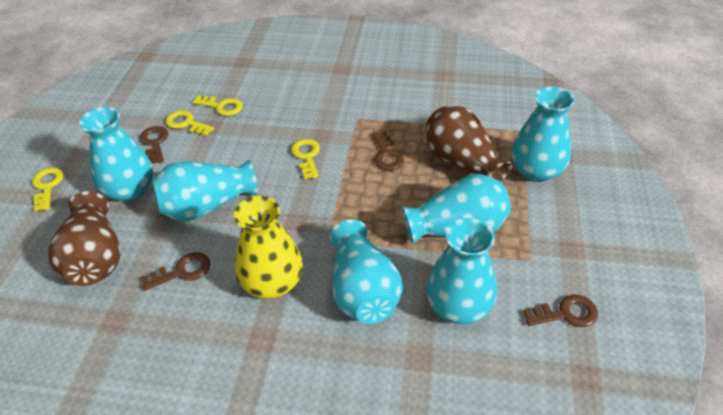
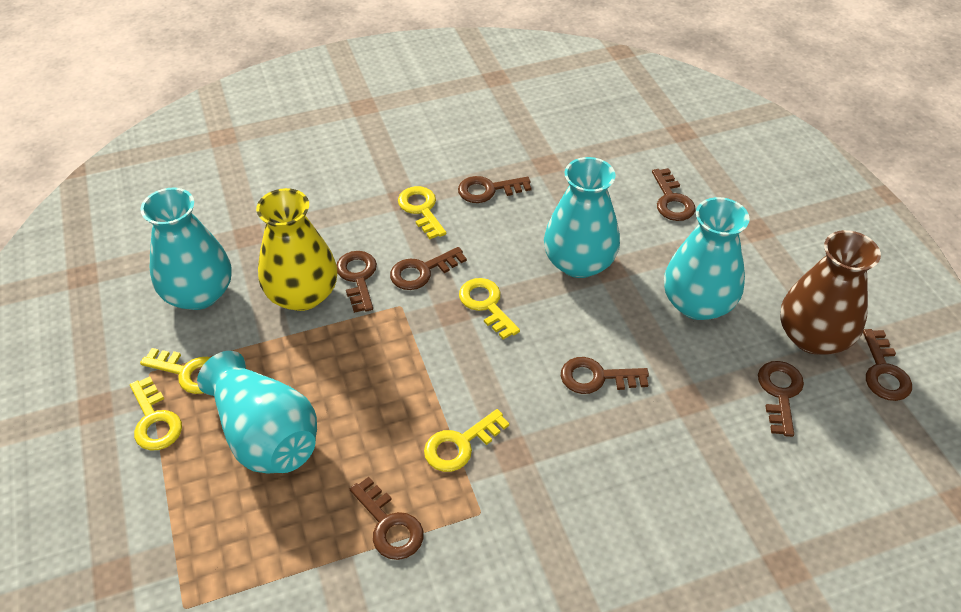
brown key: [140,126,168,164] [141,252,210,291] [373,131,404,171] [523,295,598,327] = 4 -> [337,251,377,313] [350,477,423,560] [390,247,467,290] [458,176,531,203] [561,357,649,394] [652,168,695,221] [758,361,804,437] [863,329,912,401] = 8
brown vase: [48,191,121,286] [426,106,512,181] = 2 -> [780,230,881,355] = 1
turquoise vase: [79,107,153,201] [152,160,257,222] [329,219,403,324] [402,174,511,244] [426,218,497,324] [511,86,575,182] = 6 -> [140,188,232,310] [197,351,317,474] [544,157,620,278] [664,197,749,320] = 4
yellow key: [32,167,64,211] [165,110,214,136] [192,95,243,116] [291,139,320,179] = 4 -> [130,377,182,451] [140,348,211,394] [398,186,447,239] [424,409,509,472] [459,278,520,340] = 5

